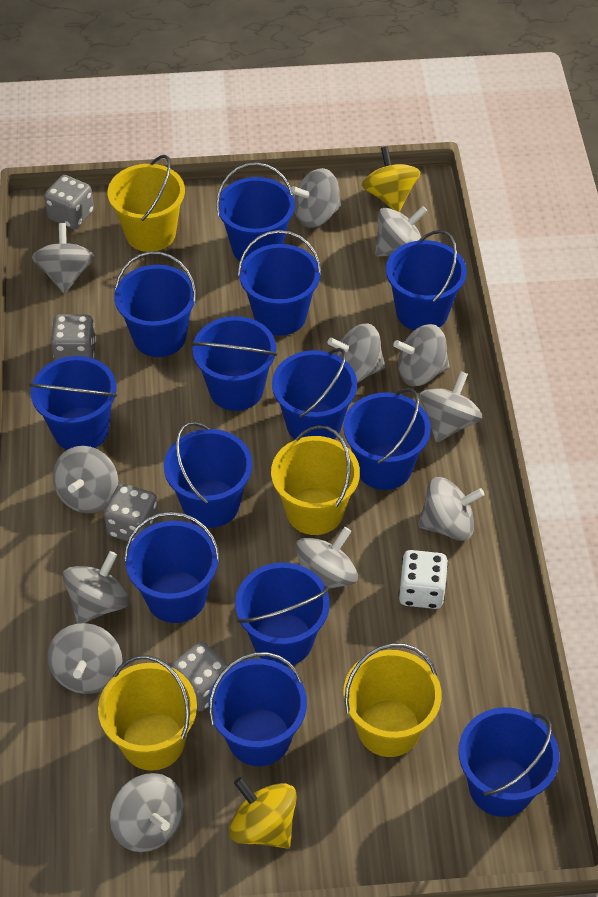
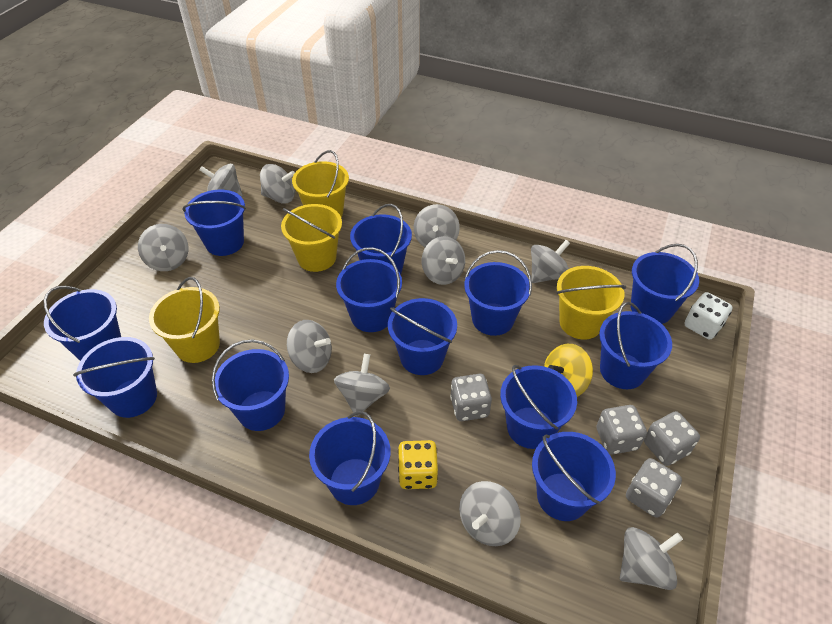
grey spinning top: [32,223,95,293] [47,623,122,694] [53,446,118,513] [63,551,130,624] [110,773,184,852] [291,168,341,228] [296,527,358,589] [327,323,386,383] [375,206,427,257] [393,324,450,386] [418,477,484,541] [420,371,483,442] = 12 -> [138,224,188,271] [199,164,243,197] [260,164,295,204] [287,320,332,373] [334,354,390,417] [414,204,460,247] [422,236,465,285] [459,481,521,546] [531,240,570,283] [620,527,683,590] = 10
yellow dice: none = 0 -> [398,440,438,489] = 1
yellow spinning top: [229,777,297,848] [362,146,420,212] = 2 -> [544,344,593,397] = 1

